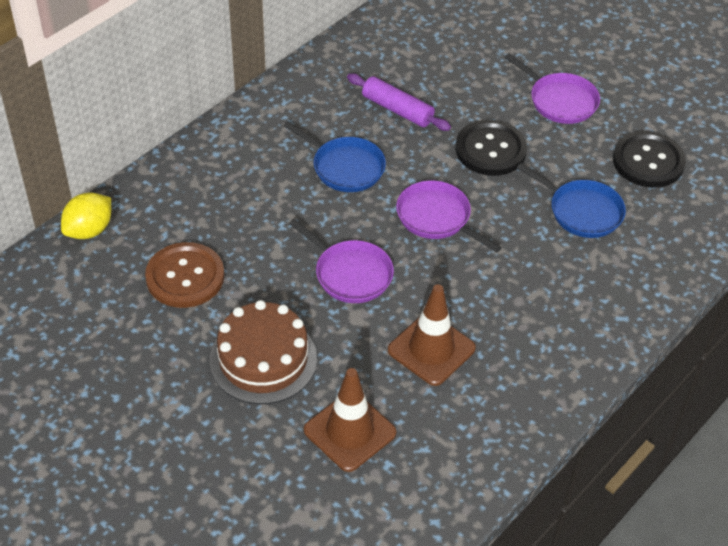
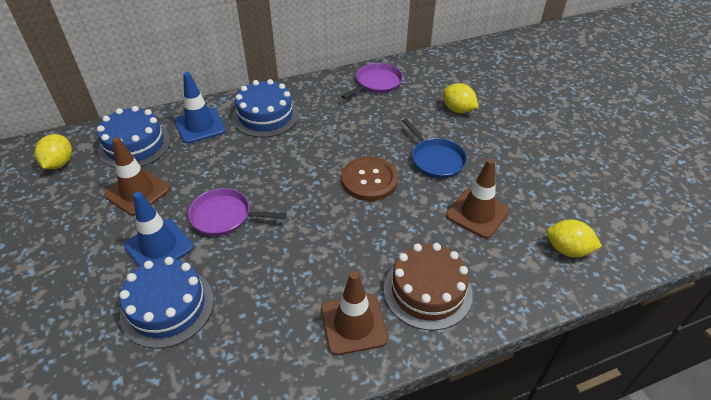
black button: [455,120,527,176] [613,131,686,188] = 2 -> none = 0
blue cake: none = 0 -> [97,106,171,168] [119,257,214,349] [232,79,299,138] = 3
blue pan: [283,121,386,192] [517,163,626,238] = 2 -> [402,119,467,179] = 1
blue traffic cone: none = 0 -> [124,192,193,267] [175,72,226,144] = 2
brown traffic cone: [304,368,397,472] [388,284,476,386] = 2 -> [104,137,170,216] [321,271,388,355] [446,158,510,239] = 3
purple pan: [289,219,394,303] [396,181,502,253] [505,53,600,124] = 3 -> [188,188,286,236] [341,63,403,99] = 2
purple rolling pin: [347,73,451,131] = 1 -> none = 0
yellow lemon: [61,192,111,239] = 1 -> [34,134,72,169] [443,83,478,113] [546,220,602,257] = 3

